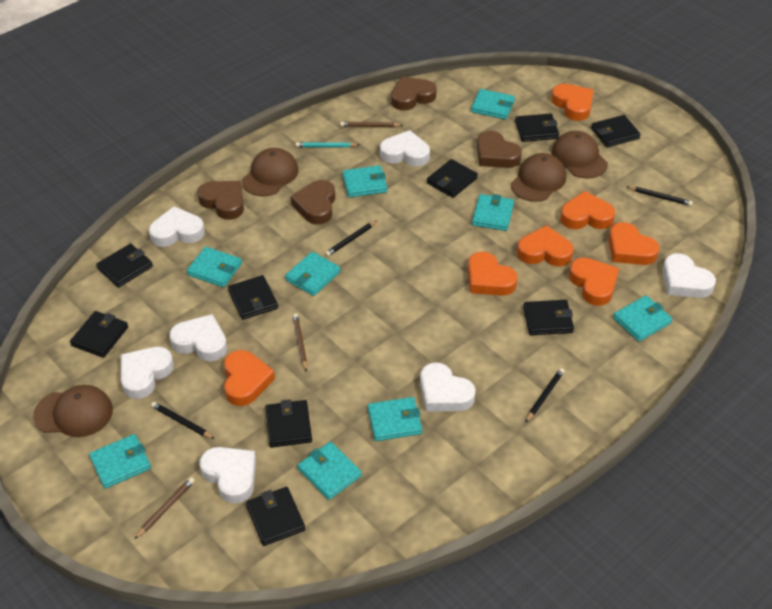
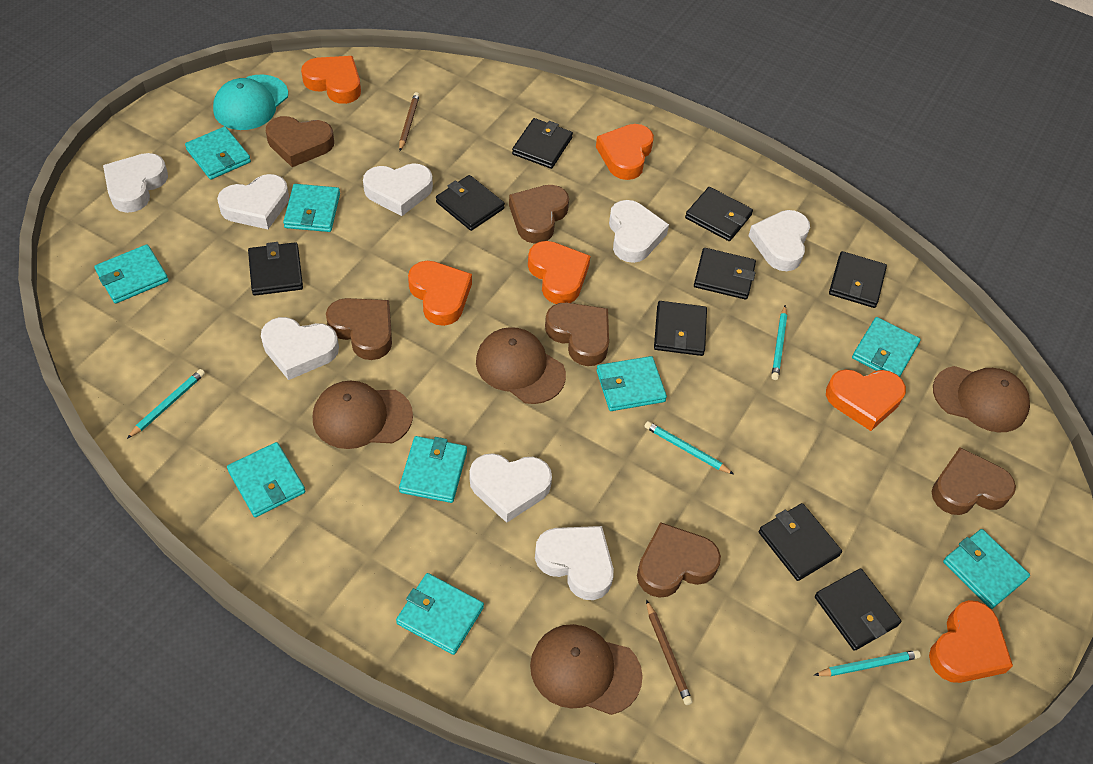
black pencil: [151,402,215,439] [325,221,377,257] [525,368,564,423] [626,186,693,206] = 4 -> none = 0
brown heart: [197,181,244,220] [291,180,335,225] [391,76,437,111] [477,130,522,168] = 4 -> [266,116,334,167] [326,298,392,360] [509,185,569,244] [545,302,609,366] [637,522,721,598] [932,447,1016,515] = 6
brown pencil: [134,477,195,539] [293,314,307,371] [340,122,402,127] = 3 -> [399,92,420,151] [646,600,693,705] = 2
orange heart: [224,350,275,406] [468,251,518,296] [517,225,574,266] [551,84,593,121] [560,191,615,229] [569,257,619,306] [608,222,659,265] = 7 -> [301,56,361,104] [408,261,472,326] [528,241,591,304] [596,124,654,180] [826,369,906,431] [929,600,1013,683] = 6
turquoise cap: none = 0 -> [213,74,288,130] = 1
turquoise pencil: [296,142,359,147] = 1 -> [127,369,205,439] [644,421,734,474] [771,305,787,380] [814,650,921,676] = 4
white heart: [121,347,174,399] [149,206,205,247] [169,314,227,361] [200,447,256,504] [380,130,430,166] [420,362,476,411] [662,253,716,298] = 7 -> [103,153,168,213] [217,174,289,229] [261,317,339,380] [363,163,433,216] [470,453,552,523] [535,526,614,600] [609,200,669,263] [748,210,810,271] = 8

